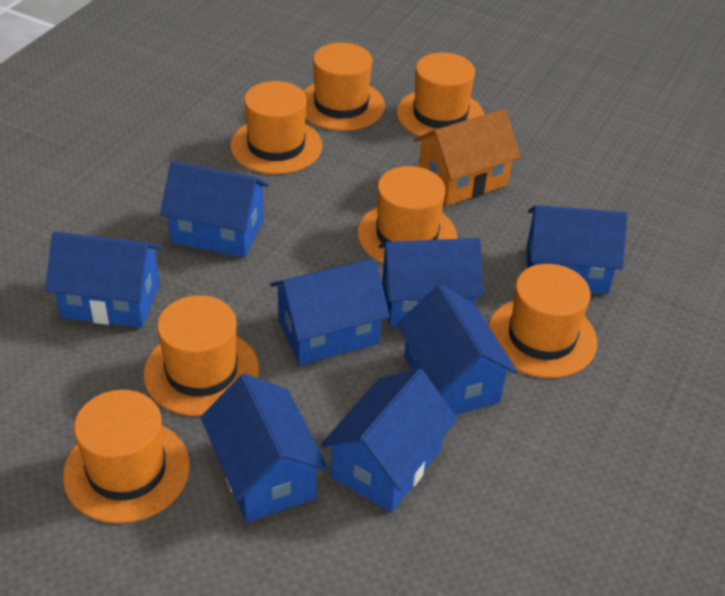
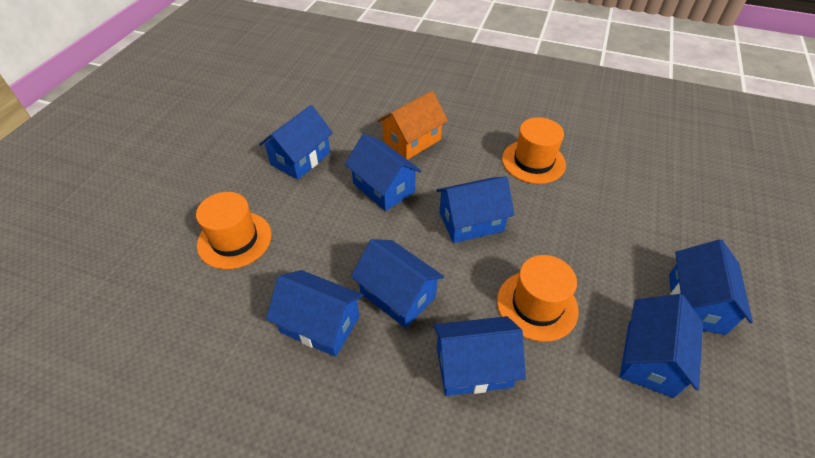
orange hat: [63,390,190,523] [143,295,259,416] [230,81,322,174] [303,43,385,131] [357,166,457,264] [397,52,484,137] [488,264,597,378] = 7 -> [196,192,272,269] [497,255,579,342] [502,117,566,184] = 3

